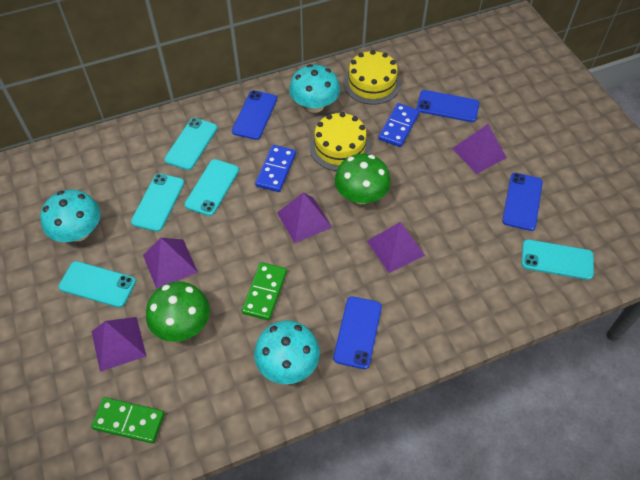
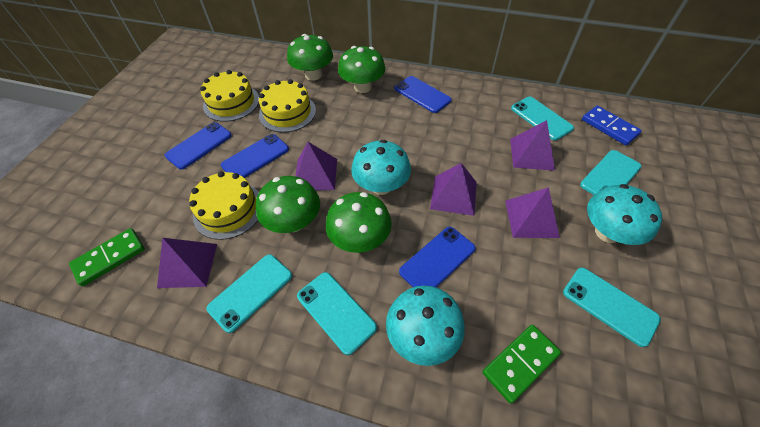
blue domino: [255,145,296,192] [378,103,420,147] = 2 -> [582,106,642,145] = 1
green mushroom: [146,281,210,342] [335,154,391,204] = 2 -> [256,176,320,233] [287,34,333,81] [326,192,392,253] [338,46,385,93] = 4
yellow cake: [309,112,371,171] [344,50,401,105] = 2 -> [189,171,259,240] [200,70,259,122] [259,79,316,133] = 3

